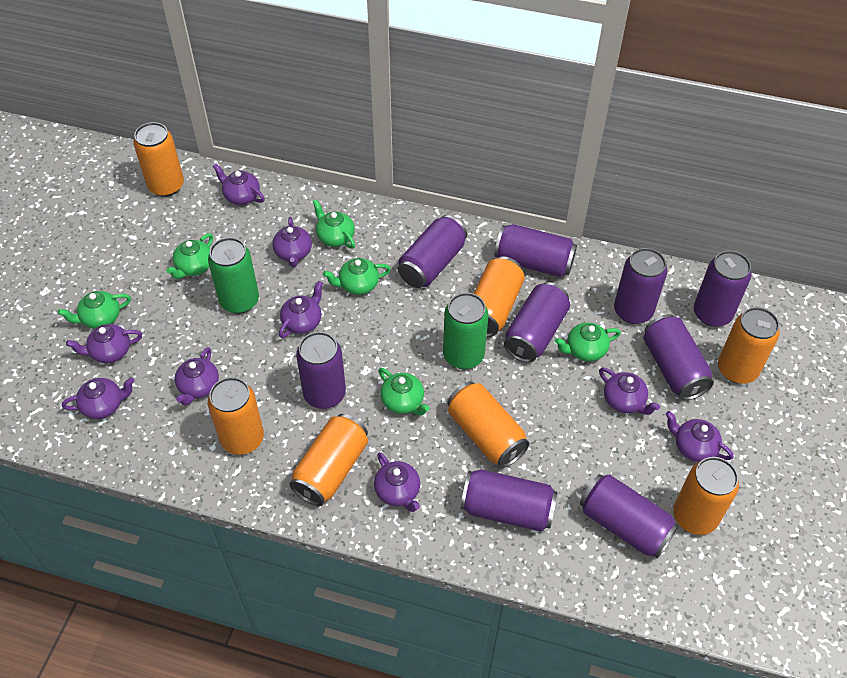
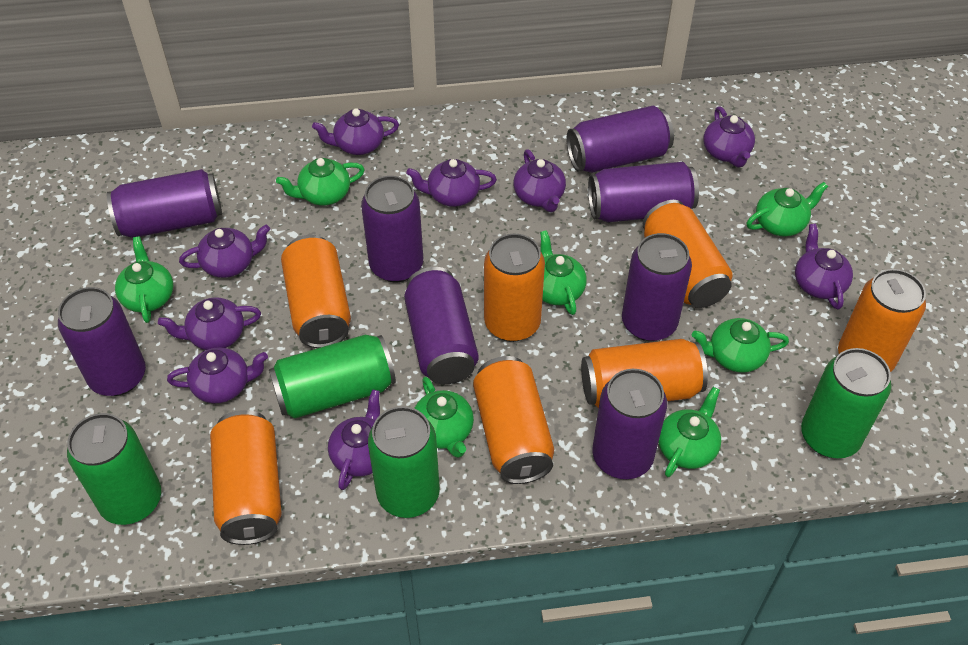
green can: [208,237,259,314] [443,293,489,369] = 2 -> [67,413,161,525] [269,335,396,419] [368,406,440,518] [801,348,891,458] = 4
green teapot: [58,291,131,329] [166,233,213,279] [313,200,355,249] [323,258,391,295] [378,368,429,416] [555,323,621,362] = 6 -> [115,237,173,323] [276,158,365,206] [414,377,474,458] [540,230,587,315] [658,387,721,477] [692,318,789,373] [747,182,828,237] = 7
purple can: [296,332,346,409] [398,215,467,288] [460,469,558,532] [494,224,577,277] [504,282,570,363] [580,474,679,559] [614,248,667,324] [644,314,714,400] [694,251,752,327] = 9 -> [58,287,146,396] [107,169,222,238] [361,176,423,282] [404,267,479,384] [567,106,674,173] [588,162,699,223] [592,369,667,479] [622,233,692,341] = 8

